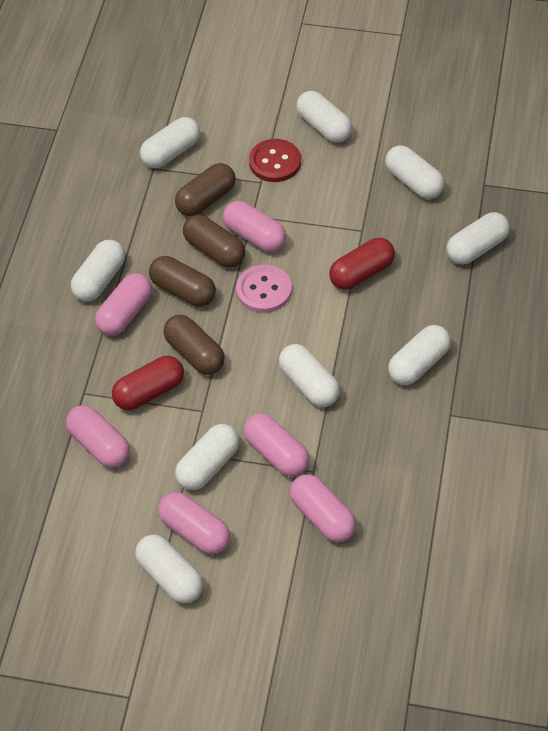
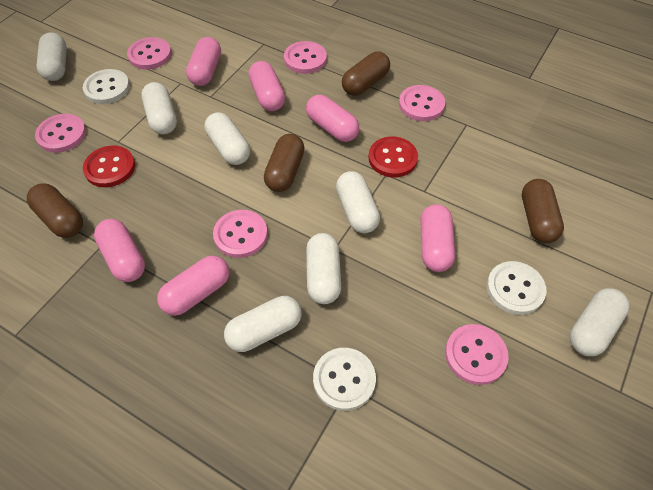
pink button: [236,265,292,313] = 1 -> [35,114,86,153] [127,37,172,69] [213,210,268,258] [284,41,327,74] [399,85,445,121] [445,324,509,385] = 6
red button: [249,139,301,182] = 1 -> [83,146,135,187] [369,137,418,177] = 2
red capsule: [112,356,184,410] [329,238,395,290] = 2 -> none = 0
white button: none = 0 -> [83,69,130,104] [313,348,376,411] [487,261,547,315] = 3
white capsule: [71,240,125,301] [135,534,203,603] [140,117,200,168] [175,424,240,490] [279,344,340,407] [296,91,352,143] [385,145,444,199] [388,325,451,385] [446,212,510,265] = 9 -> [36,33,67,81] [141,82,177,135] [205,112,250,165] [224,296,302,352] [306,233,341,304] [336,171,380,233] [570,288,630,356] = 7

